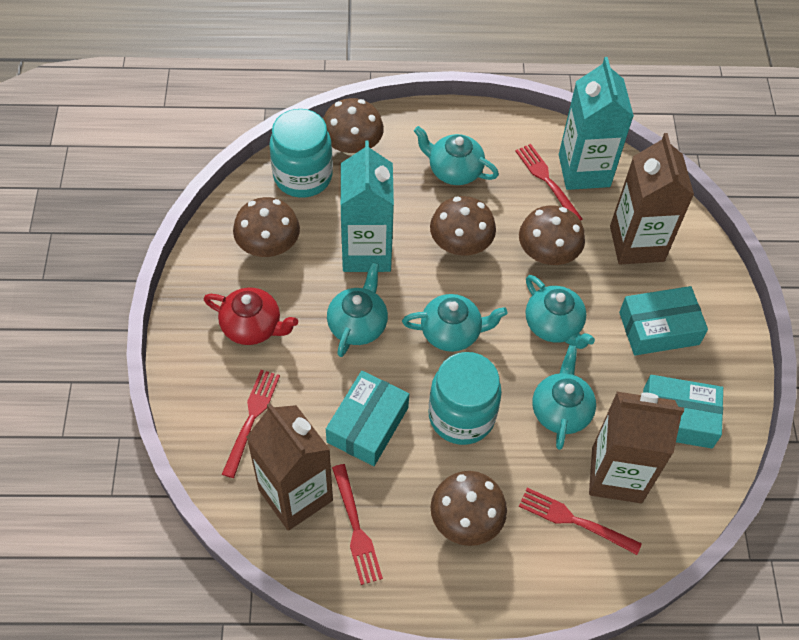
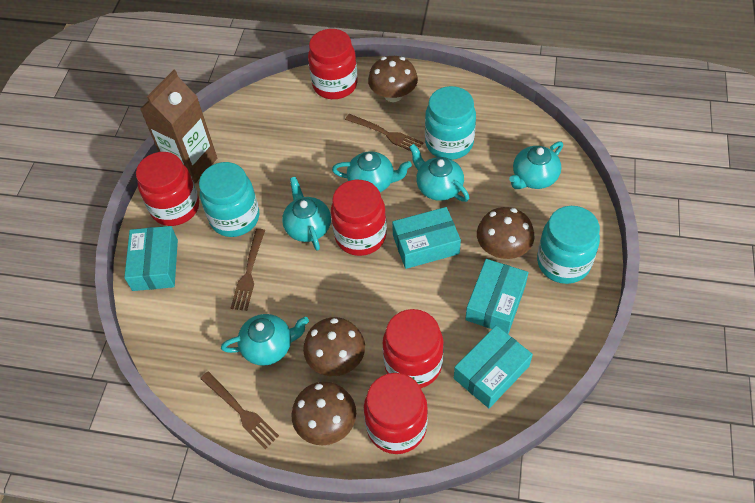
brown carton: [246,403,333,531] [589,392,684,503] [610,133,694,264] = 3 -> [140,70,217,184] = 1
brown fork: none = 0 -> [200,371,279,449] [231,229,265,311] [345,114,423,151] = 3
brown mushroom: [233,197,300,257] [323,98,384,156] [430,196,496,256] [431,471,507,546] [519,205,585,265] = 5 -> [291,381,356,445] [303,317,365,376] [368,56,418,102] [477,207,534,259] = 4
red fork: [222,370,280,478] [332,464,383,585] [515,144,583,221] [519,488,642,555] = 4 -> none = 0
red jar: none = 0 -> [136,152,199,226] [308,29,358,99] [331,180,387,256] [364,373,428,454] [383,309,444,388] = 5
red teapot: [204,287,298,345] = 1 -> none = 0
turquoise box: [326,371,409,466] [619,286,708,355] [643,375,723,448] = 3 -> [124,226,178,291] [392,207,461,269] [454,325,533,408] [465,259,528,334] = 4
turquoise carton: [341,141,394,272] [559,57,634,190] = 2 -> none = 0
turquoise jar: [270,109,333,198] [428,352,502,445] = 2 -> [199,162,259,237] [425,86,476,160] [537,206,600,284] = 3

